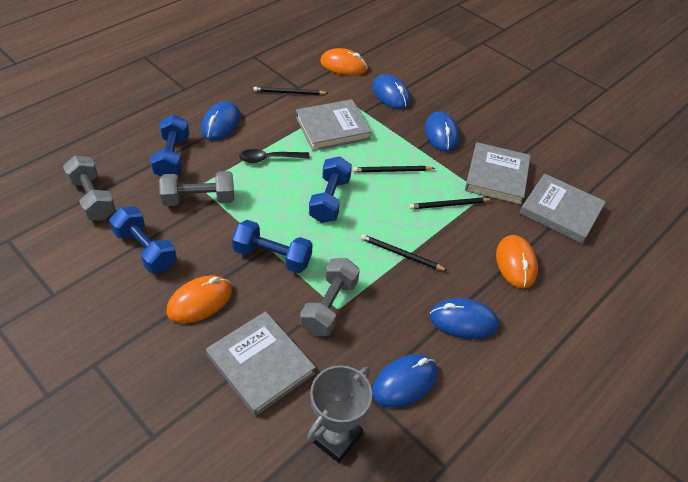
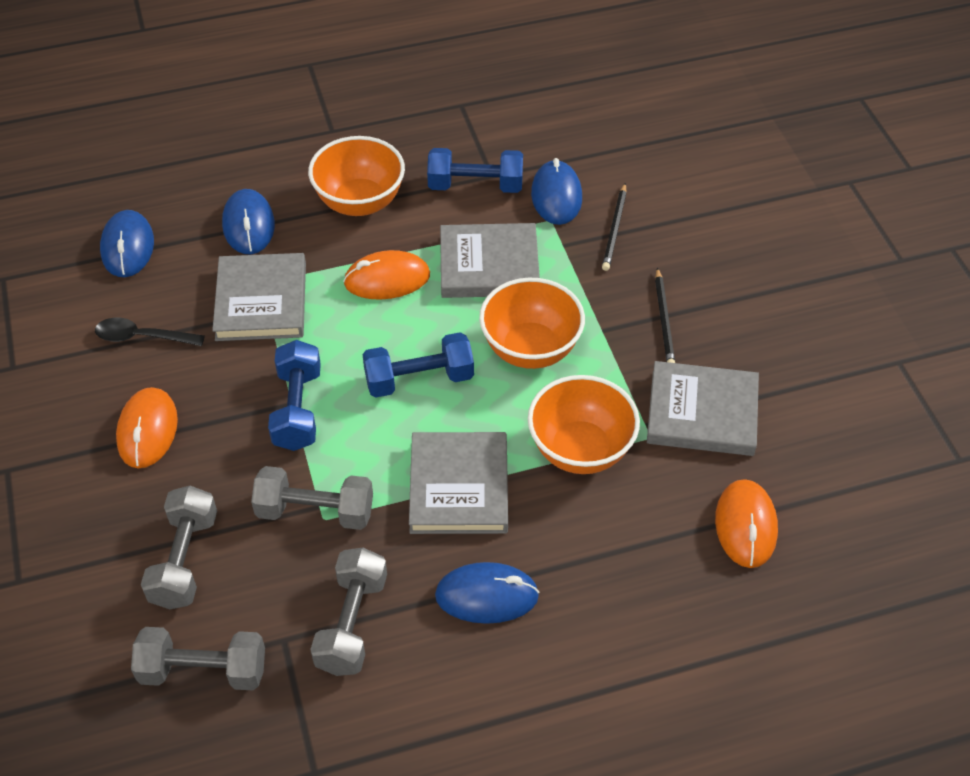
black pencil: [253,87,328,95] [353,166,435,172] [361,234,448,271] [409,198,492,209] = 4 -> [602,183,627,271] [655,267,675,363] = 2
blue dumbbell: [109,206,177,273] [150,114,189,176] [232,220,313,273] [309,156,352,223] = 4 -> [268,340,321,451] [362,332,474,397] [427,148,523,193] = 3
blue mouse: [201,101,241,140] [372,74,411,109] [372,354,437,408] [425,111,459,152] [430,298,499,339] = 5 -> [100,210,154,277] [222,189,275,254] [435,562,539,624] [531,158,582,225] = 4
grey dumbbell: [63,155,116,221] [159,171,234,206] [300,258,360,336] = 3 -> [131,627,265,690] [141,486,217,609] [251,466,373,530] [310,547,387,676] = 4
grey trophy: [307,365,372,463] = 1 -> none = 0
orange bowl: none = 0 -> [308,136,405,216] [479,278,585,369] [528,375,640,474] = 3

